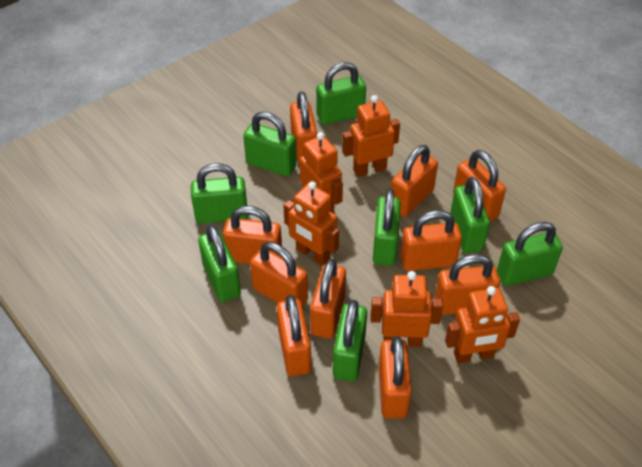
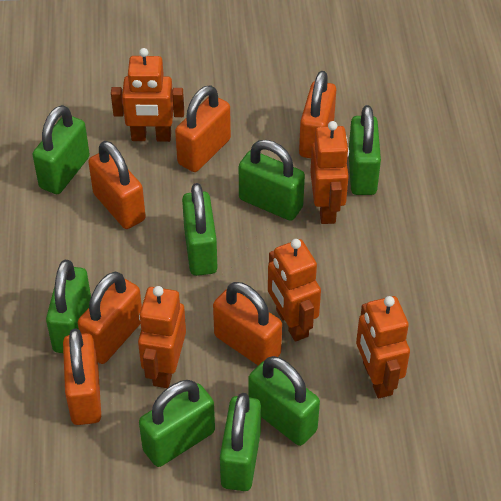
orange padlock: [223,206,282,264] [250,242,308,306] [277,295,311,376] [290,91,317,164] [310,259,346,339] [379,336,412,419] [391,145,438,217] [400,210,462,271] [435,254,500,315] [453,150,506,221] = 10 -> [63,329,101,425] [78,272,142,364] [88,141,146,229] [175,85,231,172] [213,282,282,366] [299,71,336,158] = 6

